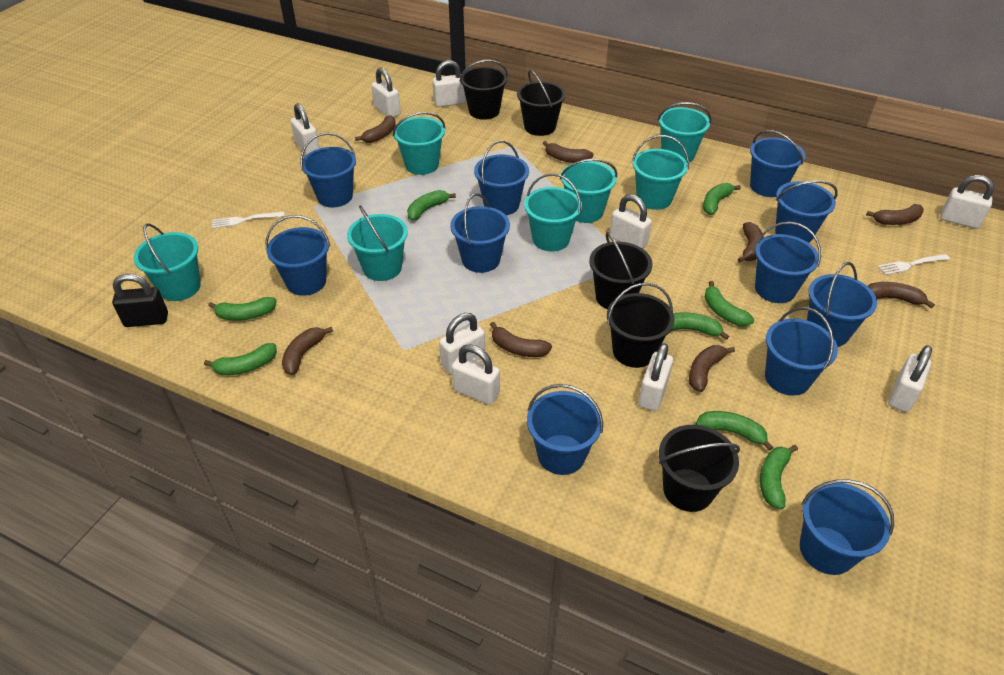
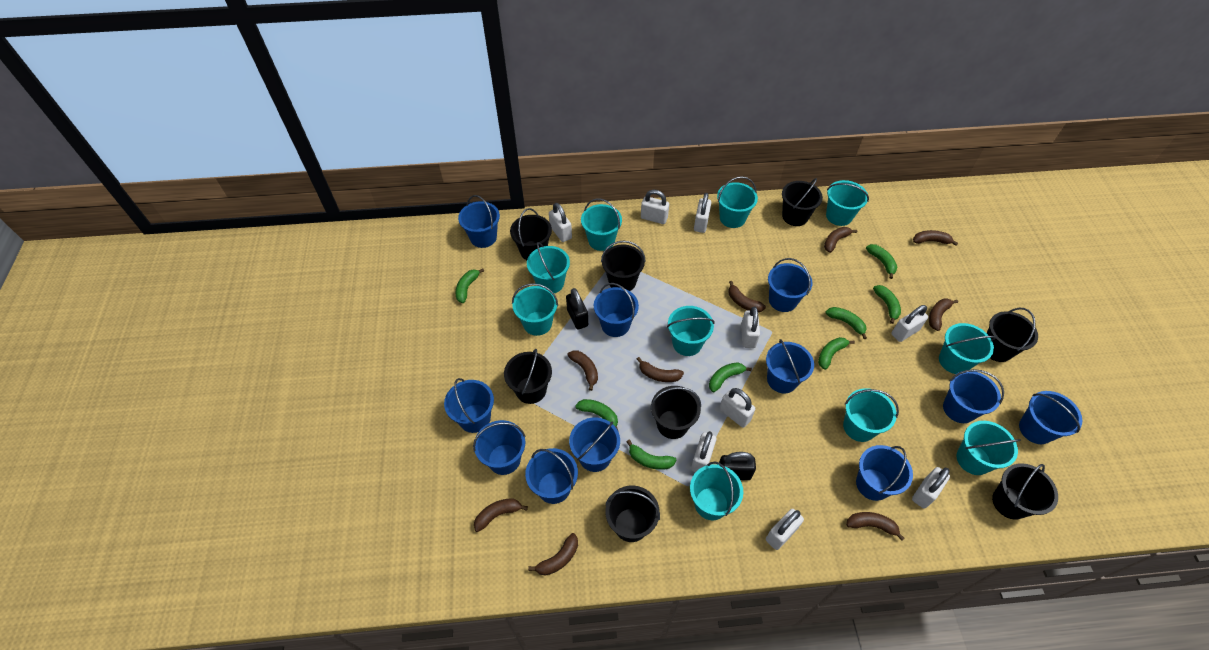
black bucket: [459,60,508,120] [517,70,566,136] [589,232,653,309] [607,283,675,368] [659,425,740,512] = 5 -> [504,349,552,404] [510,208,552,260] [601,241,646,291] [605,486,660,542] [650,386,701,439] [782,178,823,226] [987,308,1038,362] [992,463,1058,520] = 8
black padlock: [112,274,168,327] = 1 -> [566,288,588,329] [719,452,756,480] = 2
brown banana: [282,327,333,375] [355,115,396,143] [490,322,552,357] [543,141,594,163] [689,345,735,392] [738,222,764,263] [866,204,924,225] [868,282,935,308] = 8 -> [474,498,528,532] [528,533,578,576] [567,350,598,391] [637,357,684,382] [728,281,766,312] [824,227,857,253] [846,512,905,541] [913,230,958,246] [929,299,958,331] = 9
turquoise bucket: [134,224,201,301] [347,206,408,281] [392,112,445,175] [524,173,582,251] [560,159,617,223] [632,135,689,210] [658,102,712,162] = 7 -> [512,283,558,336] [527,242,570,293] [581,198,622,251] [667,306,715,356] [690,462,743,520] [717,176,758,228] [826,180,869,226] [843,388,899,442] [939,323,996,374] [957,421,1021,475] = 10
white fork: [212,212,285,228] [877,254,950,275] = 2 -> none = 0

